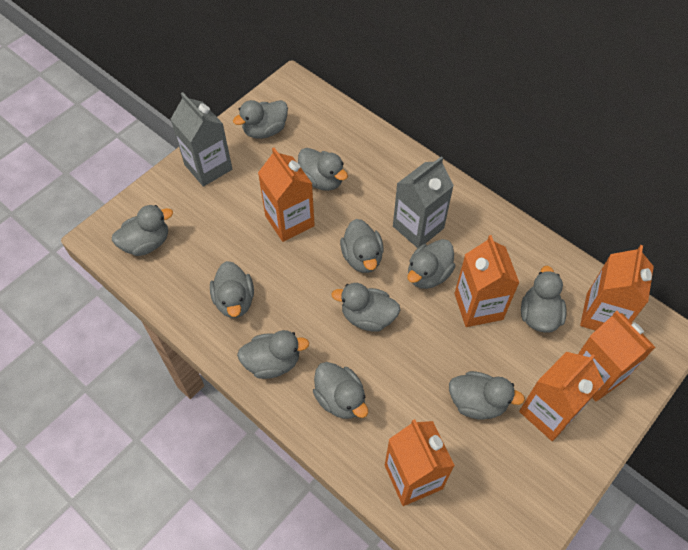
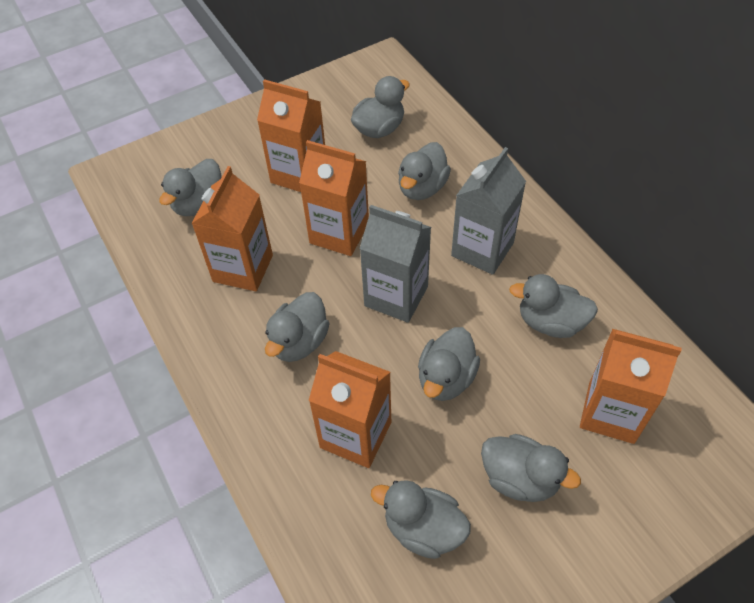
grey duck: [112,205,173,256] [210,261,254,318] [233,100,288,139] [237,330,309,379] [298,148,348,191] [313,362,368,419] [331,283,400,332] [340,219,384,273] [407,239,455,289] [449,371,525,420] [521,266,567,333] = 11 -> [159,159,221,216] [265,292,330,362] [351,76,410,138] [371,480,471,559] [398,142,451,200] [418,327,480,401] [481,434,581,502] [509,274,598,338] = 8
orange carton: [258,148,315,242] [385,419,455,506] [455,235,519,327] [519,352,604,441] [578,311,655,401] [580,245,654,331] = 6 -> [191,166,273,291] [257,79,325,192] [299,140,369,256] [308,351,391,468] [580,329,682,444] = 5

